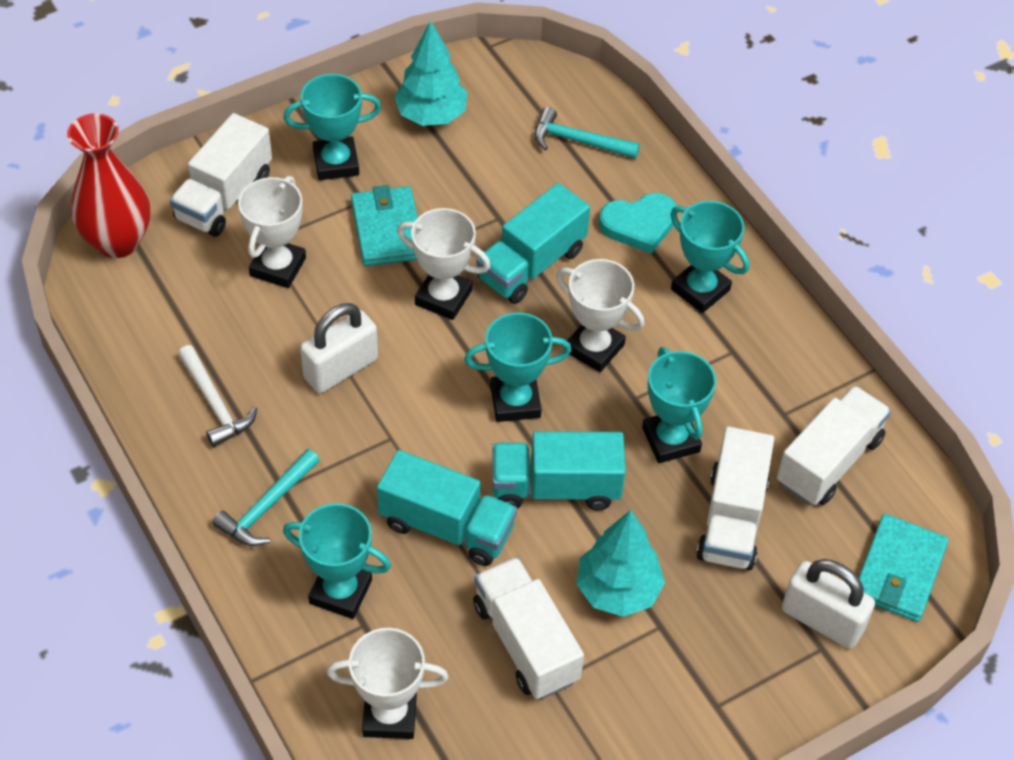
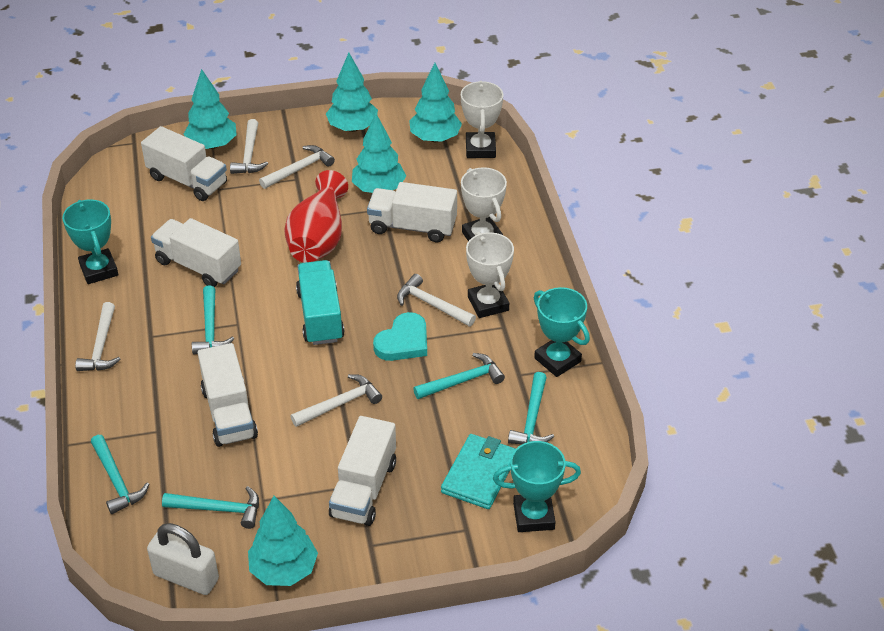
turquoise hammer: [212,449,320,546] [534,107,640,159] = 2 -> [91,435,149,514] [162,486,259,529] [192,285,234,355] [413,353,505,399] [508,372,554,444] = 5
turquoise tree: [394,20,467,126] [576,510,665,617] = 2 -> [183,69,237,149] [248,496,318,586] [326,52,378,132] [352,113,406,193] [409,63,462,142] = 5
turquoise trophy: [283,503,391,619] [284,74,381,180] [464,313,572,422] [642,347,716,463] [670,201,749,313] = 5 -> [62,199,119,284] [493,441,581,532] [534,287,590,377] = 3
turquoise truck: [377,450,517,566] [476,183,590,304] [492,431,626,510] = 3 -> [296,260,345,345] = 1
turquoise wallet: [351,185,418,266] [858,514,949,622] = 2 -> [441,434,516,509] = 1
white hammer: [178,345,257,447] = 1 -> [75,302,121,371] [230,119,268,174] [259,145,335,189] [290,374,382,427] [397,274,476,327] = 5
white padlock: [300,303,378,393] [782,559,875,649] = 2 -> [147,523,219,595] = 1
white trophy: [238,176,306,288] [327,628,449,739] [397,208,491,320] [556,259,644,372] = 4 -> [461,81,503,158] [461,167,507,241] [466,232,514,318] = 3
white truck: [170,113,272,237] [473,557,584,699] [696,427,774,570] [777,386,891,505] = 4 -> [141,126,227,201] [151,218,241,287] [198,343,258,447] [329,416,396,526] [367,182,457,242] = 5

